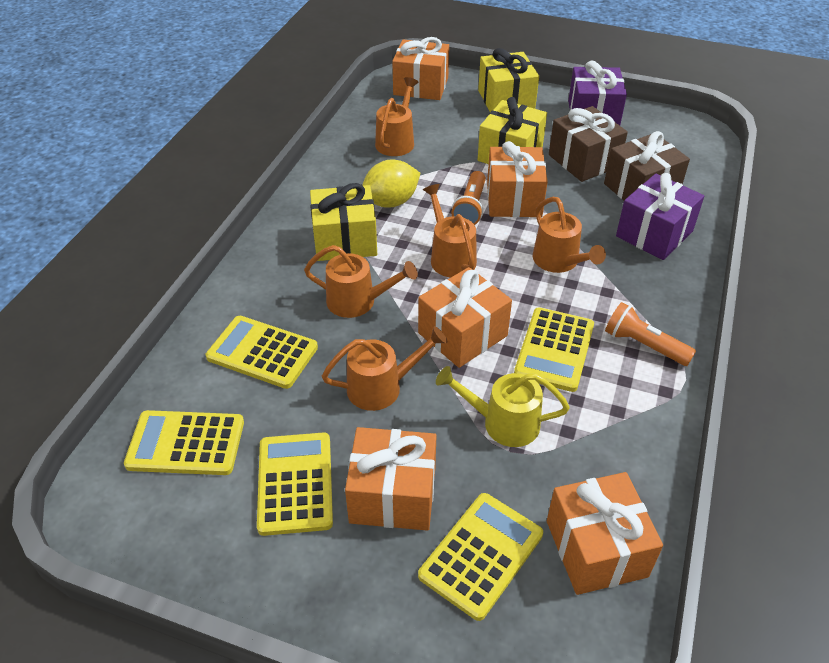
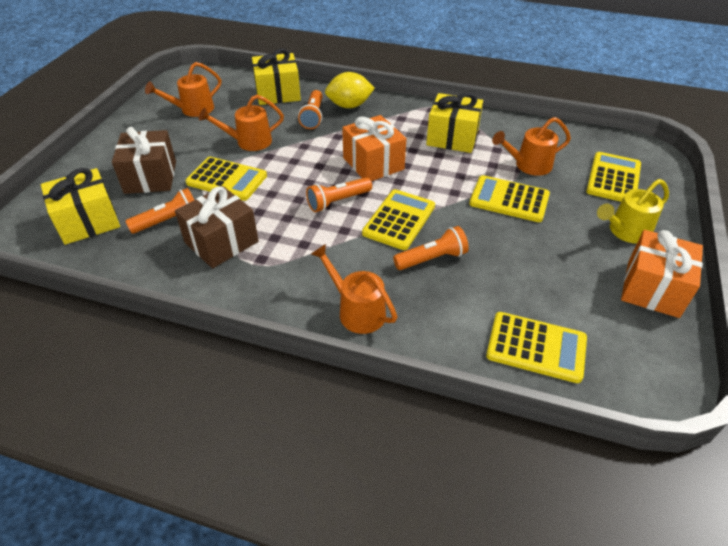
orange flashlight: [452,171,486,225] [605,302,696,366] = 2 -> [125,188,194,234] [298,90,323,129] [306,177,372,212] [393,226,469,270] = 4
orange gift: [345,427,437,531] [392,37,449,100] [418,267,512,368] [487,141,548,217] [547,472,663,595] = 5 -> [342,115,406,181] [621,230,703,318] = 2
orange watering can: [304,245,418,318] [322,326,448,411] [375,77,418,156] [423,184,477,278] [533,197,606,273] = 5 -> [145,62,221,117] [199,95,284,151] [311,244,398,334] [492,117,571,176] = 4
purple gift: [568,61,627,125] [616,173,704,260] = 2 -> none = 0

